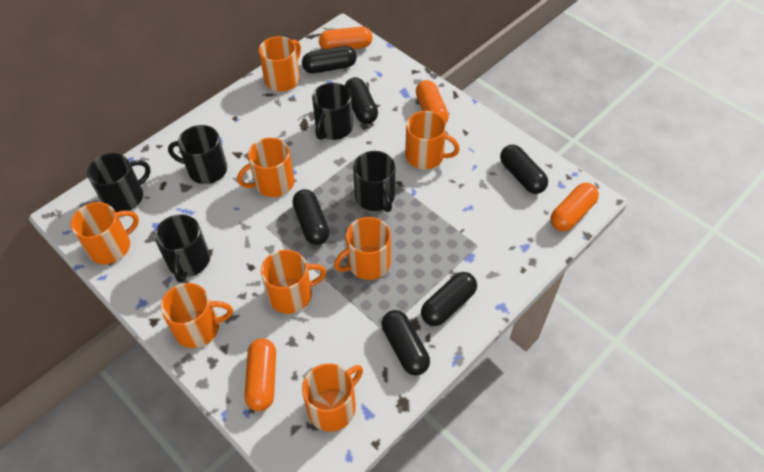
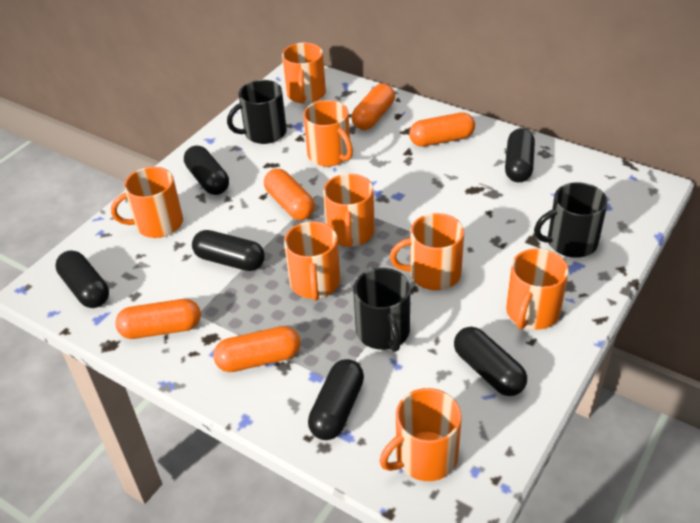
black mug: [87,153,151,212] [155,214,210,283] [168,125,227,184] [312,83,353,140] [353,151,395,212] = 5 -> [227,80,287,144] [353,268,410,352] [534,182,608,258] = 3
orange capsule: [245,338,276,411] [319,27,372,50] [416,80,449,123] [550,183,599,231] = 4 -> [115,299,201,339] [213,326,301,372] [264,169,315,220] [352,84,395,130] [409,112,475,147] = 5

